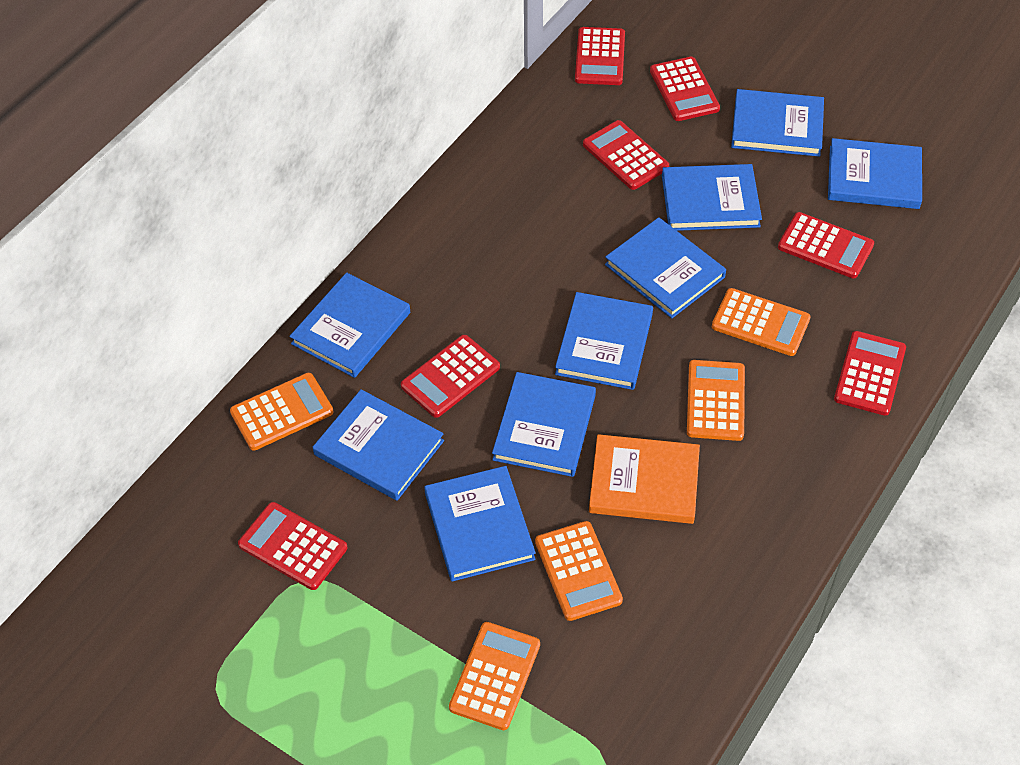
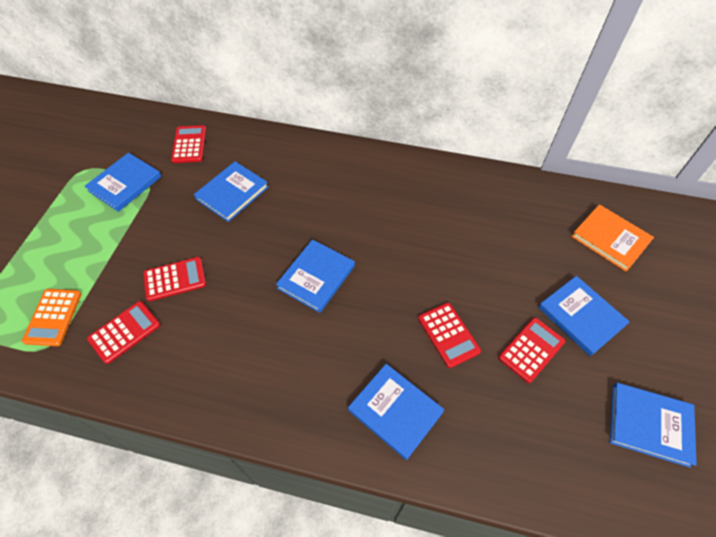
blue book: [289,272,410,378] [313,389,444,501] [424,466,536,582] [492,372,596,477] [555,292,653,390] [605,217,726,318] [662,164,762,231] [731,89,824,157] [828,138,922,209] = 9 -> [85,153,162,212] [194,161,269,222] [276,239,355,313] [348,364,444,460] [538,276,630,356] [610,383,697,468] = 6
orange calculator: [230,373,334,450] [449,622,540,730] [535,521,623,621] [687,360,745,441] [712,288,811,356] = 5 -> [22,289,81,346] = 1
red calculator: [238,502,347,590] [401,335,500,418] [575,27,625,85] [583,120,669,190] [650,57,720,121] [778,212,874,278] [834,331,906,416] = 7 -> [87,301,160,364] [143,257,206,301] [171,125,206,163] [418,302,481,368] [498,317,565,383] = 5

